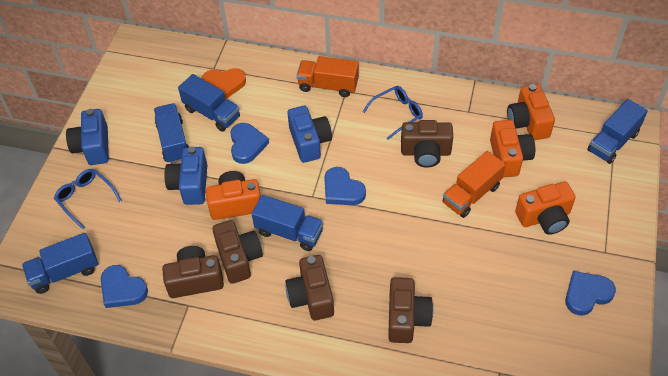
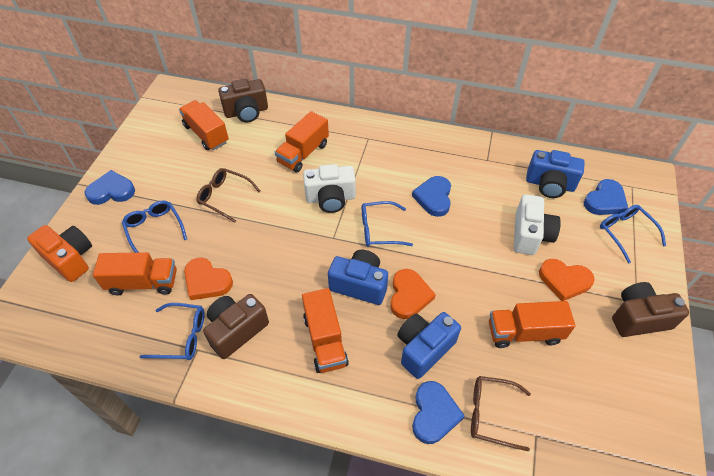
blue glasses: [54,169,122,229] [362,86,423,140] = 2 -> [122,200,187,253] [140,303,205,360] [362,201,413,247] [600,205,666,264] = 4
blue truck: [22,233,98,294] [154,103,189,164] [178,74,240,132] [252,195,323,251] [587,99,648,164] = 5 -> none = 0
brown camera: [162,246,224,298] [212,220,263,284] [285,255,334,320] [388,277,433,343] [401,120,453,168] = 5 -> [203,294,269,359] [218,78,268,123] [612,282,689,337] = 3
brown glasses: none = 0 -> [197,168,260,223] [471,376,531,451] = 2
orange camera: [206,171,261,220] [490,120,535,177] [507,84,555,140] [515,182,576,235] = 4 -> [27,225,92,282] = 1
orange heart: [201,68,246,99] = 1 -> [184,258,233,300] [390,269,436,319] [539,259,595,301] = 3
orange truck: [296,56,359,97] [442,151,506,218] = 2 -> [93,252,177,295] [179,100,229,150] [275,111,329,173] [302,288,349,373] [489,301,576,348] = 5
white camera: none = 0 -> [303,164,356,213] [514,194,561,255] = 2

